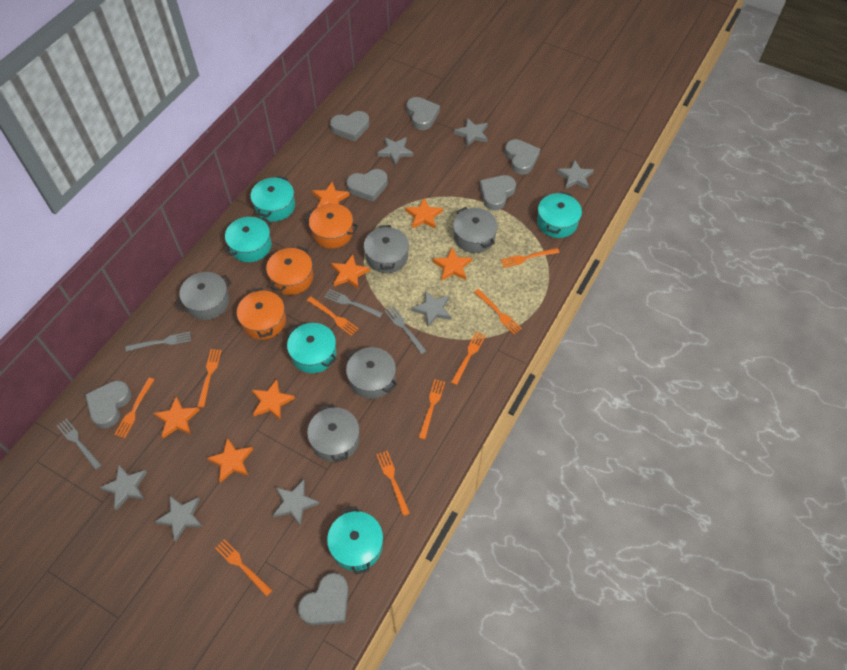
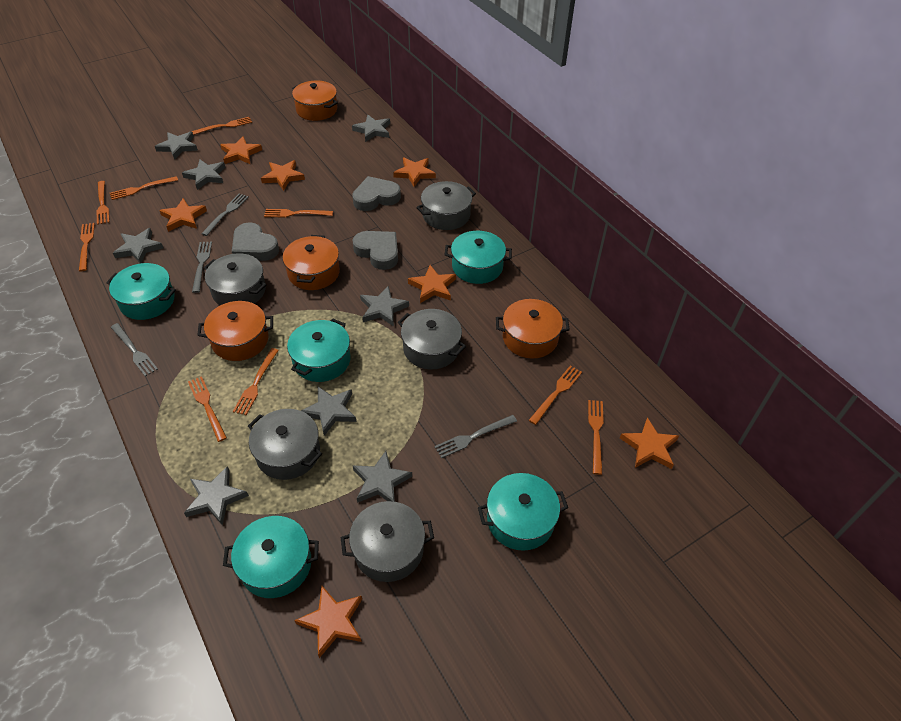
grey heart: [85,380,132,428] [298,573,349,626] [330,111,370,141] [347,169,388,202] [406,97,440,130] [480,175,516,210] [505,139,540,175] = 7 -> [232,222,279,261] [352,176,401,211] [353,231,398,270] = 3
grey star: [99,465,147,511] [154,496,203,542] [273,479,320,527] [377,137,413,166] [412,290,451,327] [454,118,488,146] [557,160,594,189] = 7 -> [113,228,163,263] [155,132,198,160] [182,160,225,190] [184,466,249,526] [301,387,356,436] [352,115,390,142] [352,451,412,503] [360,286,409,327] = 8
orange pot: [237,288,286,340] [266,246,313,295] [304,203,358,249] = 3 -> [198,301,273,361] [283,235,340,290] [292,81,338,121] [496,299,570,359] = 4

